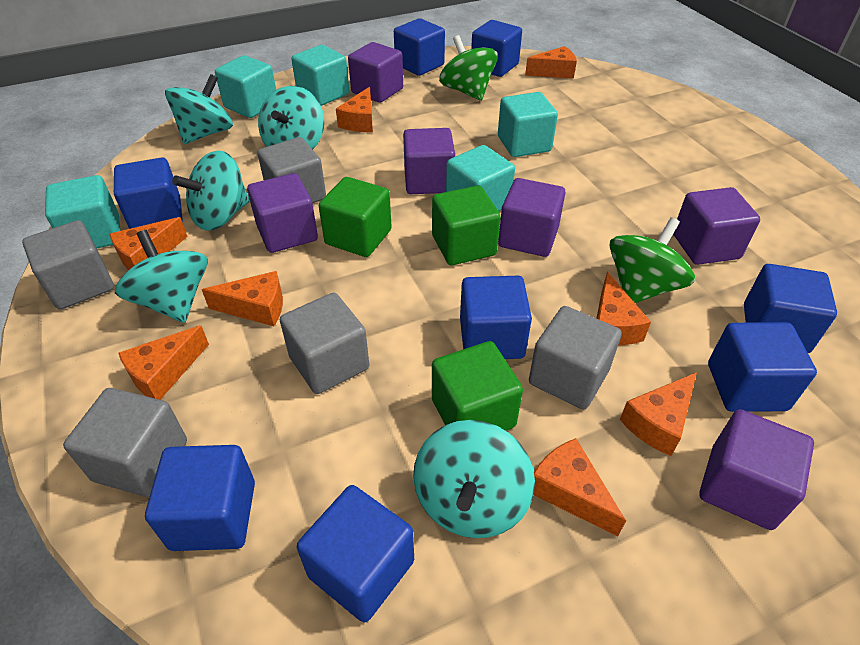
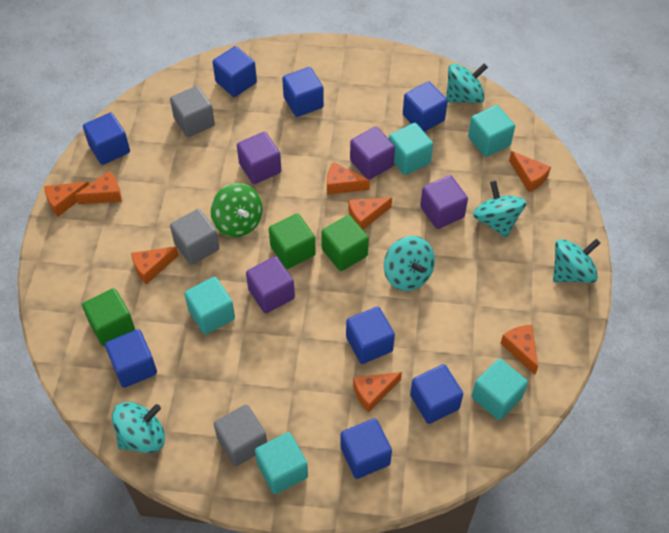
green spinning top: [439,35,498,101] [609,217,695,303] = 2 -> [211,183,263,237] = 1
grey cube: [22,220,114,310] [63,388,187,497] [258,137,326,203] [280,293,369,394] [529,306,622,409] = 5 -> [170,86,215,137] [170,209,219,265] [214,404,267,466] = 3
purple cube: [247,173,318,253] [348,42,403,103] [403,128,455,194] [498,178,566,257] [673,187,760,265] [699,409,814,530] = 6 -> [237,132,281,184] [246,256,295,313] [350,127,395,180] [420,175,468,229] = 4

